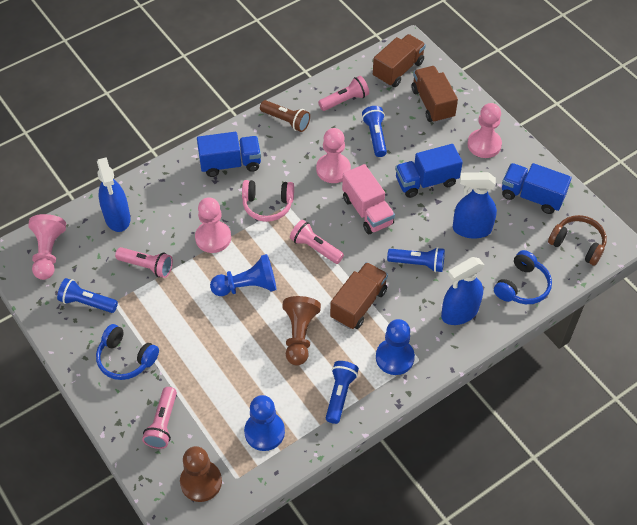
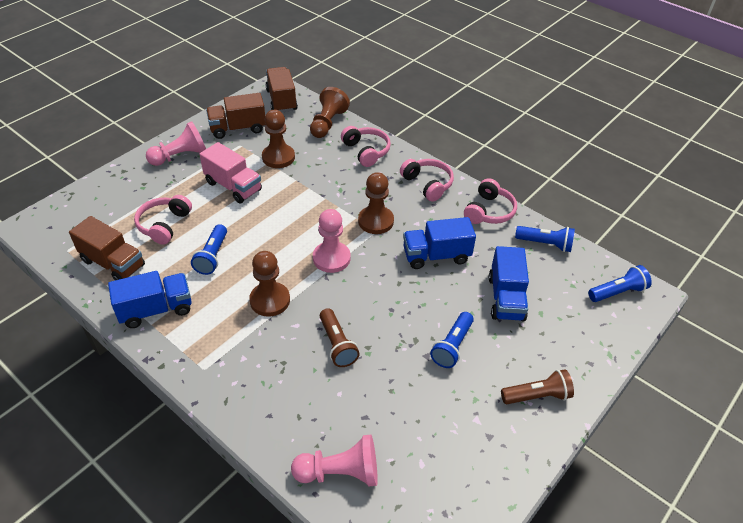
blue headphones: [96,324,159,380] [494,250,552,304] = 2 -> none = 0
blue pawn: [210,254,277,296] [244,395,285,451] [376,319,415,375] = 3 -> none = 0
blue spray bottle: [97,157,130,232] [441,257,484,325] [453,172,497,238] = 3 -> none = 0
brown flashlight: [260,100,310,132] = 1 -> [320,308,360,367] [501,369,574,404] = 2
brown headphones: [548,215,607,266] = 1 -> none = 0
brown pawn: [180,446,222,502] [282,296,321,366] = 2 -> [249,251,290,317] [262,110,295,168] [310,87,350,138] [358,172,394,234] = 4
pink flashlight: [115,247,173,278] [142,387,177,449] [290,220,344,264] [318,76,369,111] = 4 -> none = 0
pink headphones: [242,180,294,222] = 1 -> [134,195,192,245] [341,126,391,167] [400,159,454,202] [464,178,517,224] = 4
pink pawn: [28,214,66,280] [195,197,231,253] [316,128,351,183] [467,103,502,158] = 4 -> [146,121,206,166] [291,434,378,487] [313,209,351,273] = 3

